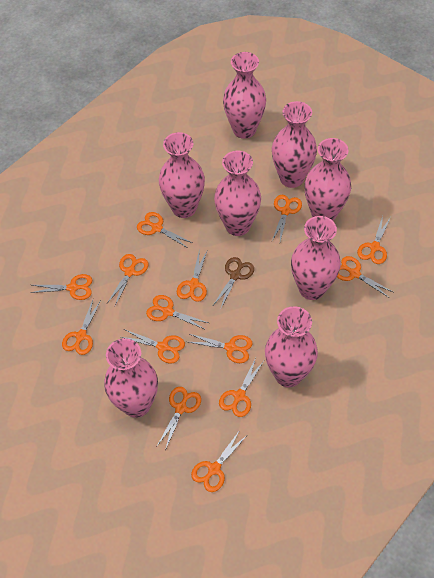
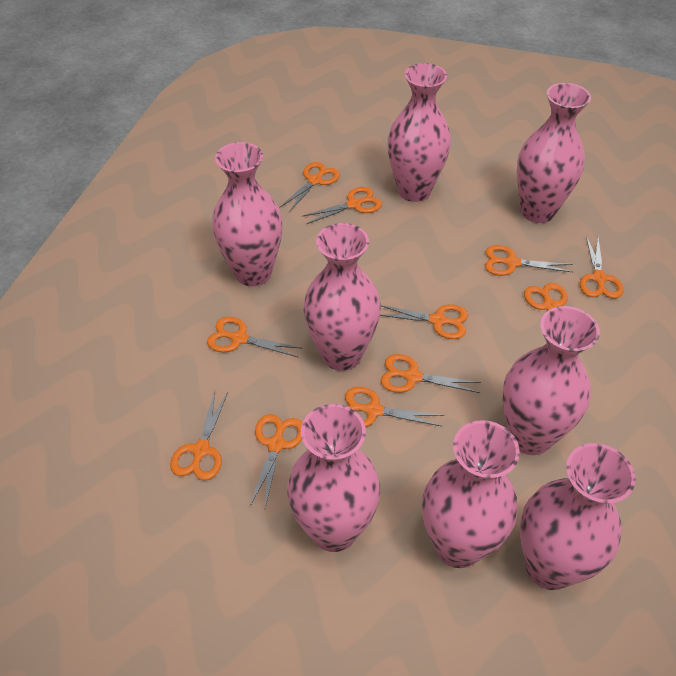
brown scissors: [213,257,254,310] = 1 -> none = 0
orange scissors: [30,274,92,300] [62,300,101,355] [107,254,148,306] [121,329,185,364] [137,212,192,248] [146,295,208,330] [157,387,201,450] [177,249,207,302] [189,334,253,363] [191,430,246,492] [219,358,264,417] [272,195,302,241] [337,256,393,297] [357,216,391,264] = 14 -> [170,392,228,481] [207,317,303,357] [250,414,302,507] [280,162,340,212] [302,187,382,224] [345,387,444,427] [380,304,468,339] [380,354,481,393] [485,245,572,276] [524,283,583,353] [580,236,624,299] = 11

